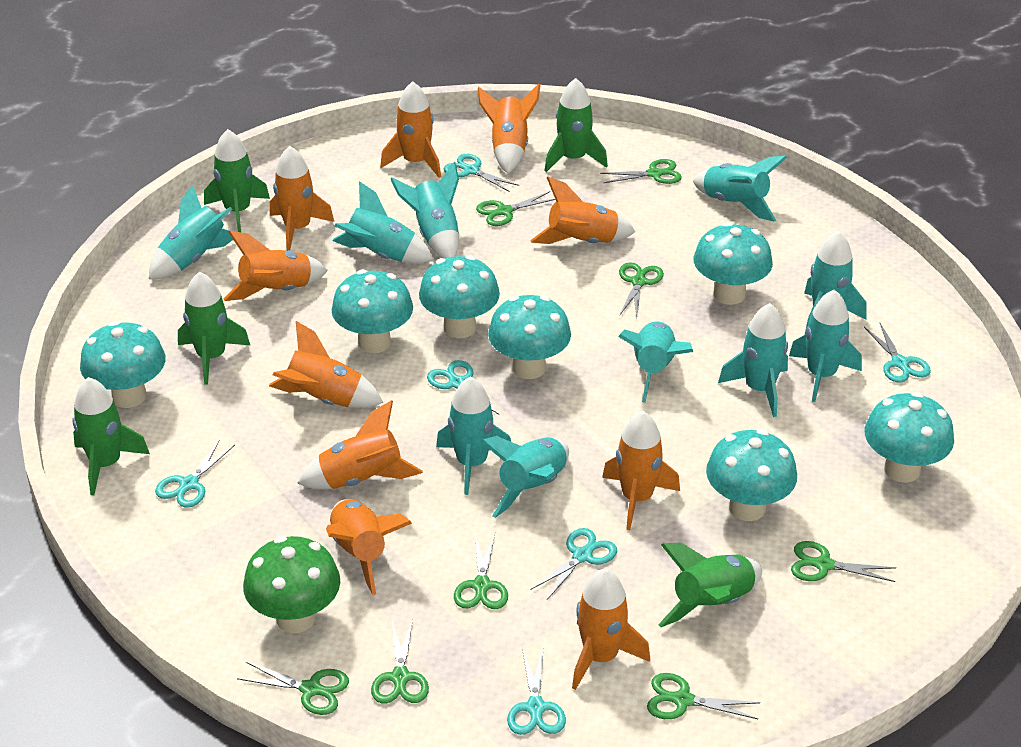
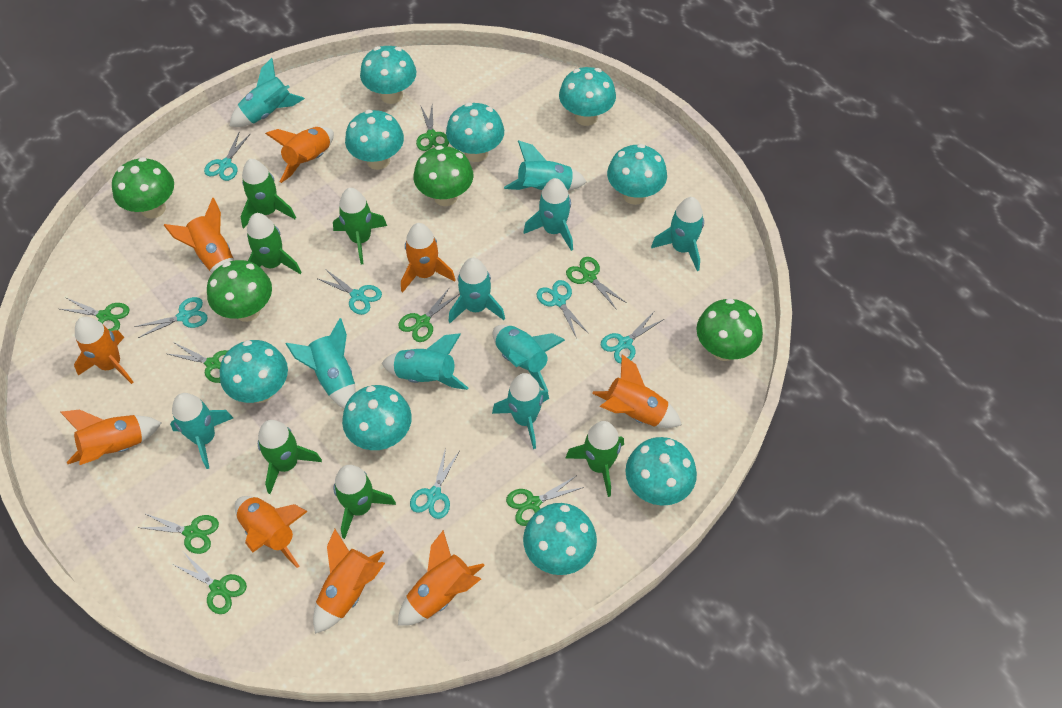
green mushroom: [243,536,340,633] = 1 -> [112,157,174,219] [207,260,272,322] [414,145,473,206] [697,298,763,361] = 4
green rocket: [72,377,150,496] [178,272,250,385] [204,129,270,232] [544,78,608,172] [658,542,762,627] = 5 -> [240,159,296,228] [247,213,301,274] [258,420,322,494] [333,188,387,265] [333,465,396,539] [566,421,624,497] = 6
orange rocket: [224,231,328,301] [269,321,383,408] [270,146,334,251] [297,400,423,489] [326,499,412,595] [380,81,441,178] [478,84,541,174] [530,177,635,244] [572,568,650,690] [602,411,680,530] = 10 -> [60,410,161,465] [74,317,133,384] [164,198,234,273] [235,496,308,568] [265,127,334,183] [313,529,385,634] [398,530,485,626] [401,223,455,293] [592,354,682,428] = 9
turquoise mushroom: [80,321,165,408] [332,269,413,353] [419,255,500,338] [488,295,571,379] [694,222,773,305] [706,429,797,521] [864,392,954,483] = 7 -> [220,340,288,403] [342,385,412,450] [345,110,404,170] [360,46,417,104] [446,102,504,162] [523,503,597,575] [559,67,616,126] [607,144,667,205] [625,437,697,506] = 9

